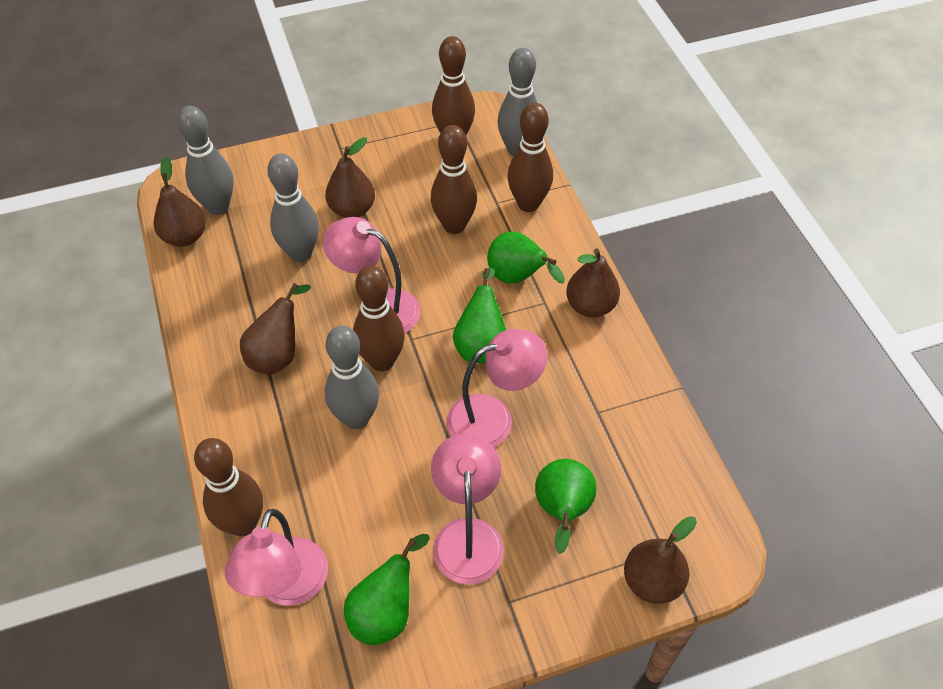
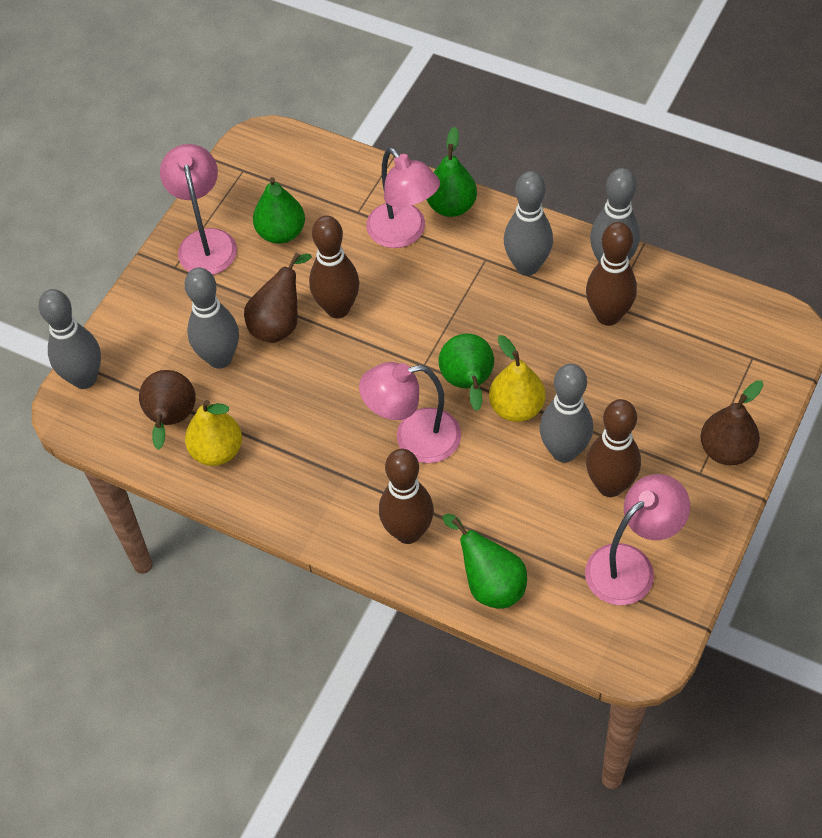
brown bowling pin: [194,438,263,536] [353,265,405,371] [431,125,477,234] [432,36,475,135] [507,103,553,212] = 5 -> [309,215,359,319] [379,449,434,544] [586,222,637,326] [586,399,641,497] = 4
brown pear: [154,157,206,247] [240,283,311,375] [325,137,375,218] [566,248,620,317] [624,516,697,604] = 5 -> [139,370,196,450] [244,253,312,343] [700,380,763,465] = 3
grey bowling pin: [177,106,234,215] [267,154,319,262] [325,326,379,429] [498,48,537,156] = 4 -> [39,289,101,389] [184,267,239,369] [504,171,553,276] [539,364,593,463] [590,168,640,262] = 5
yellow pear: none = 0 -> [185,400,242,466] [489,335,546,422] = 2

